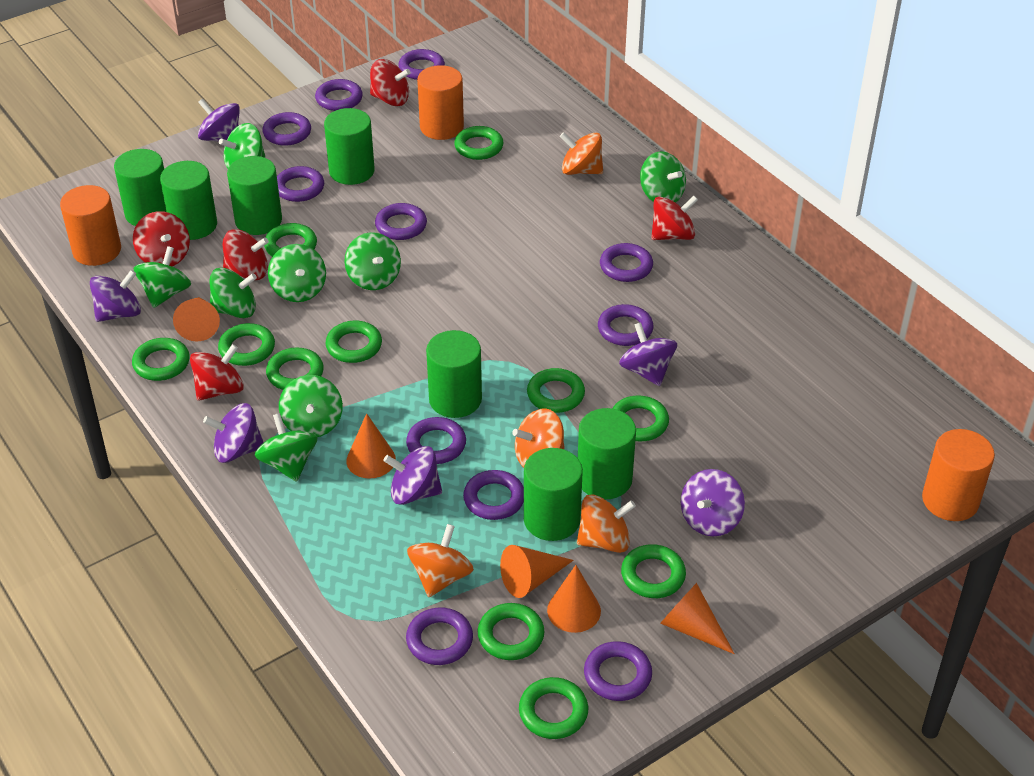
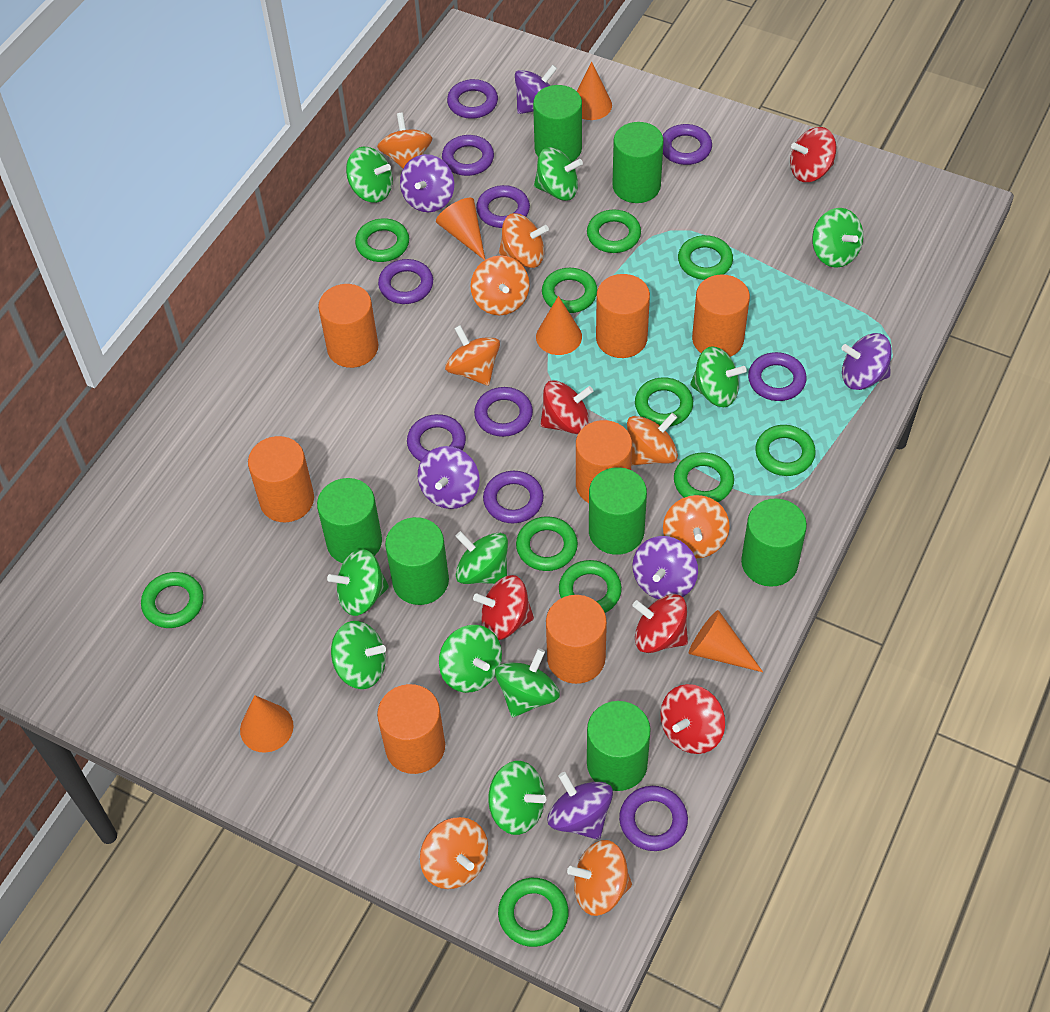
green spinning top: [134,246,191,308] [210,268,257,318] [219,123,266,169] [255,413,317,482] [268,244,326,302] [279,375,343,437] [345,232,401,290] [640,151,686,203] = 8 -> [327,549,389,616] [331,621,386,689] [346,147,393,203] [439,625,502,693] [455,531,508,584] [488,761,546,835] [495,648,560,717] [534,147,583,201] [690,346,747,407] [812,208,863,268] = 10
orange cylinder: [60,185,121,266] [417,65,464,140] [922,429,995,521] = 3 -> [248,436,314,522] [318,284,378,368] [377,684,445,774] [546,595,607,684] [576,420,632,503] [596,274,650,358] [692,274,750,357] = 7
orange spinning top: [407,524,474,597] [512,408,565,468] [560,132,603,175] [577,494,636,553] = 4 -> [377,113,432,168] [420,817,488,889] [445,325,500,386] [471,255,530,315] [499,213,549,268] [567,840,632,916] [627,413,678,466] [663,495,730,558] = 8
purple ring: [262,112,311,146] [277,166,324,202] [315,79,363,111] [375,203,427,240] [398,49,445,80] [406,417,466,464] [406,607,473,665] [463,470,524,520] [584,641,652,701] [598,304,653,346] [600,243,653,282] = 11 -> [378,259,433,304] [407,414,466,462] [442,135,494,176] [447,79,498,119] [474,387,533,437] [476,185,530,228] [483,471,544,523] [619,786,688,851] [662,124,712,165] [748,352,807,401] = 10

